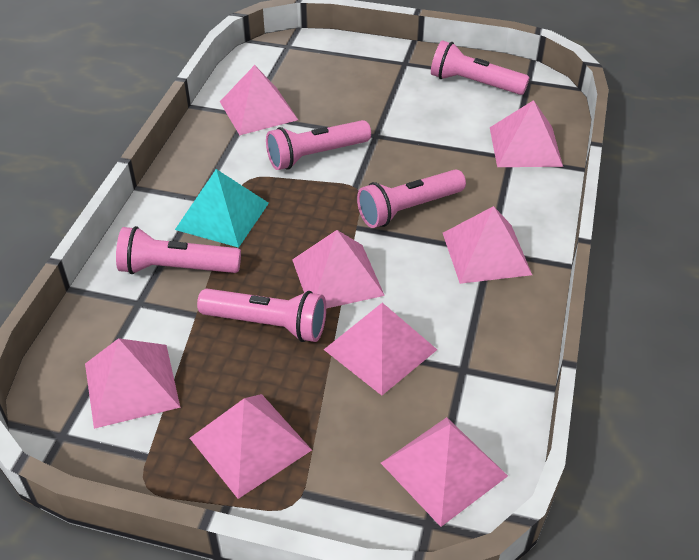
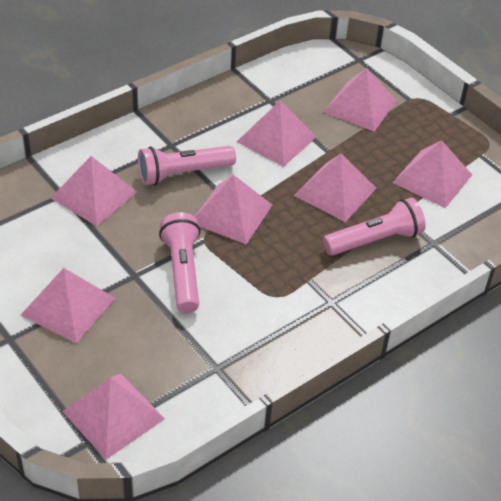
pink flashlight: [116,226,241,274] [197,289,326,342] [266,120,371,170] [357,169,466,228] [431,40,529,95] = 5 -> [138,146,236,185] [159,212,201,313] [323,198,426,256] = 3
turquoise pyramid: [175,169,269,248] = 1 -> none = 0

